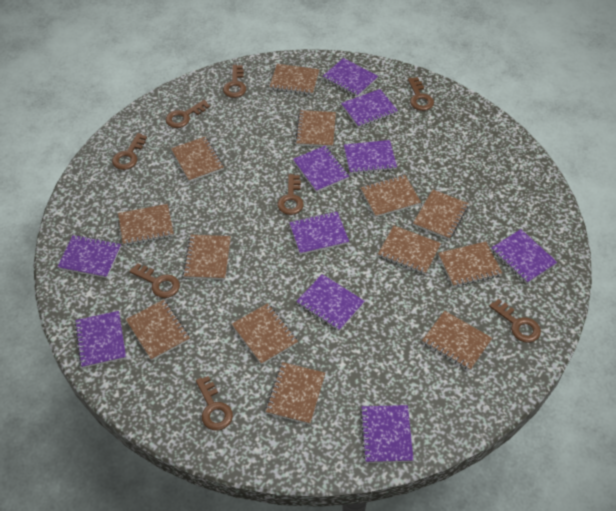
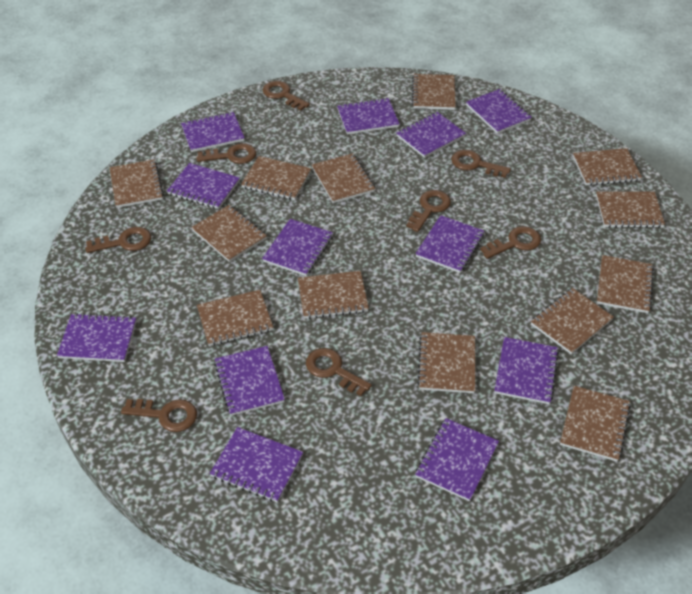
purple notebook: [57,235,121,278] [75,311,126,368] [289,212,349,255] [293,146,349,192] [296,274,365,331] [323,58,378,97] [341,89,398,128] [344,140,397,174] [360,405,414,463] [491,229,557,283] = 10 -> [57,313,136,362] [167,163,240,209] [181,112,245,152] [210,427,303,502] [214,346,285,416] [262,219,333,276] [337,98,400,135] [397,112,466,158] [415,215,484,273] [415,418,499,501] [466,89,532,134] [494,337,559,404] = 12

